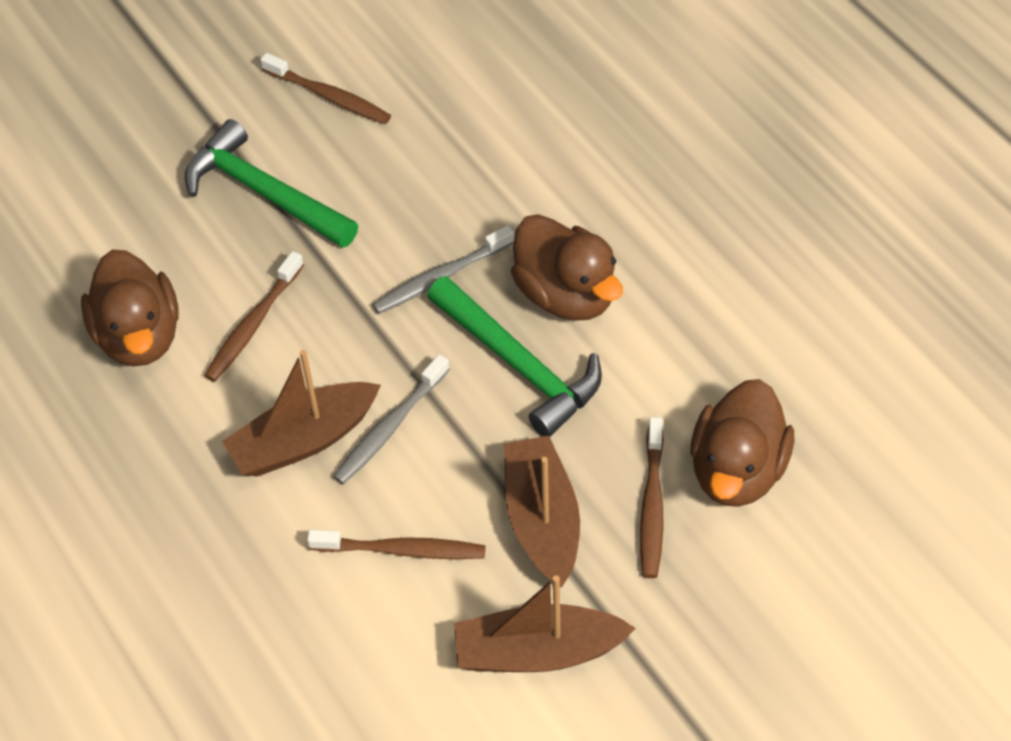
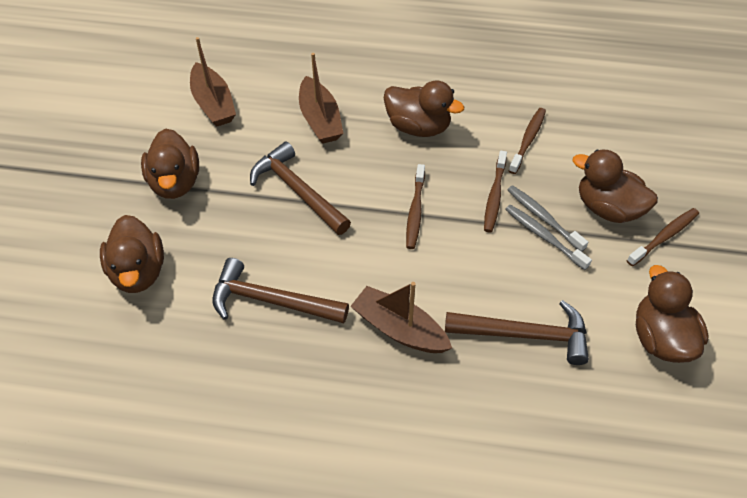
brown duck: [81,249,179,366] [511,214,623,321] [691,379,794,507] = 3 -> [100,215,164,293] [141,128,199,199] [384,80,464,137] [573,150,658,223] [636,265,709,363] = 5
brown hammer: none = 0 -> [212,258,349,323] [250,141,351,235] [445,300,589,365] = 3
green hammer: [185,119,358,248] [427,276,602,437] = 2 -> none = 0

